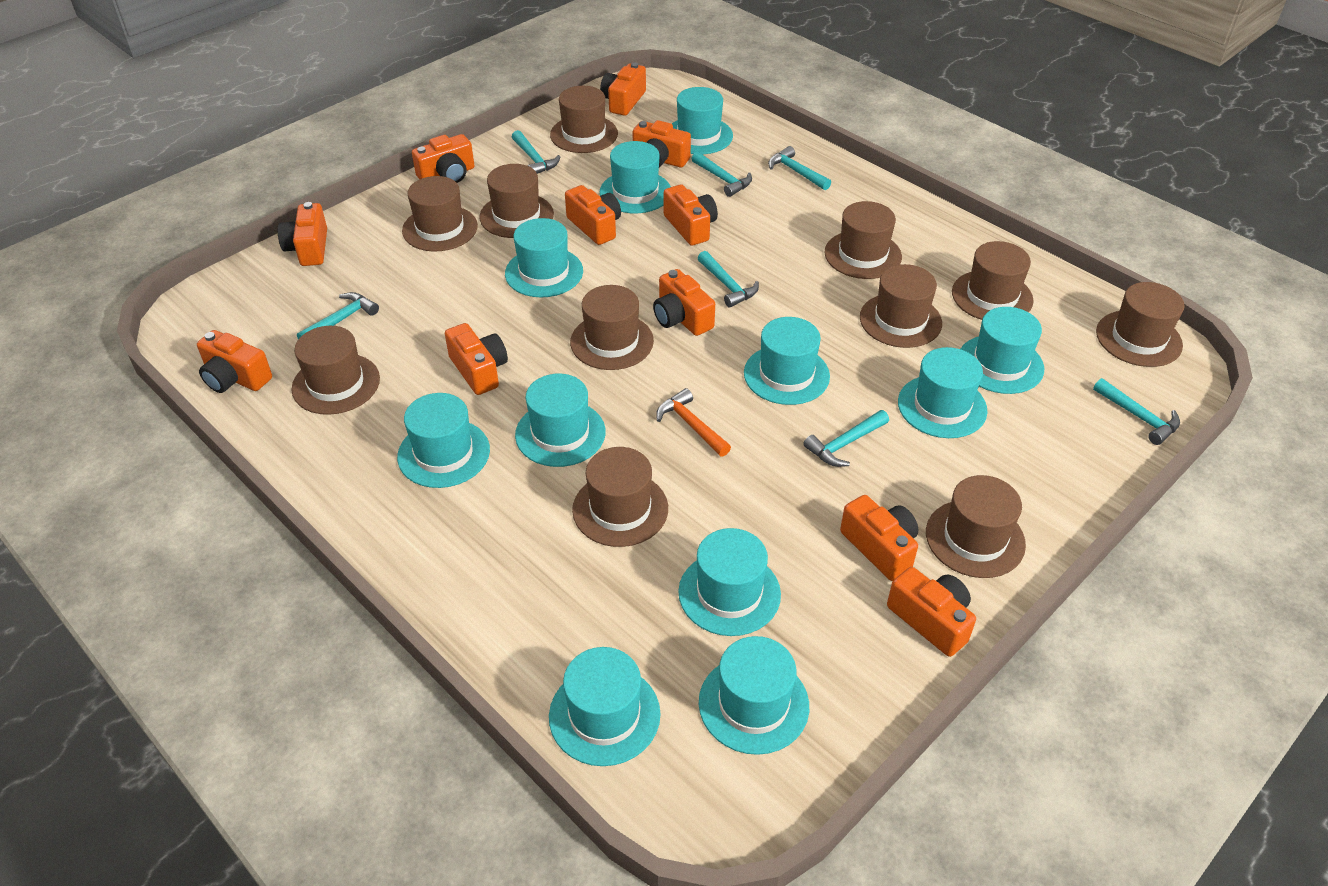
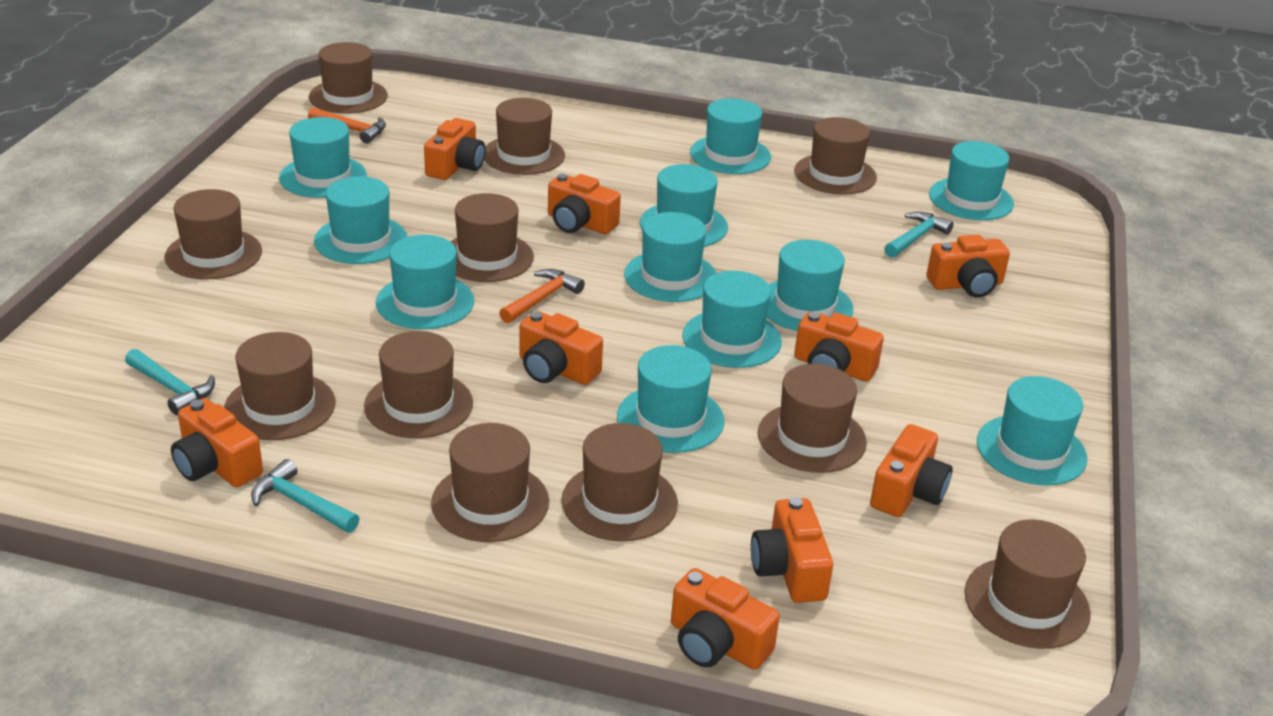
orange camera: [197,330,272,393] [278,202,327,266] [412,134,474,183] [445,323,508,395] [565,185,621,245] [600,63,646,116] [632,120,691,168] [653,269,715,336] [664,184,718,246] [840,495,918,581] [887,567,976,657] = 11 -> [171,398,263,487] [424,118,486,180] [519,311,603,385] [548,174,621,234] [671,568,780,670] [751,497,833,603] [794,311,884,381] [870,424,953,517] [927,234,1010,298] = 9
orange hammer: [656,388,731,457] = 1 -> [308,107,386,144] [499,269,585,323] = 2
turquoise hammer: [297,292,379,339] [512,130,560,174] [692,152,752,197] [698,251,759,308] [768,146,831,190] [803,410,889,467] [1093,378,1180,445] = 7 -> [125,349,215,415] [251,459,360,533] [884,212,954,258] = 3

